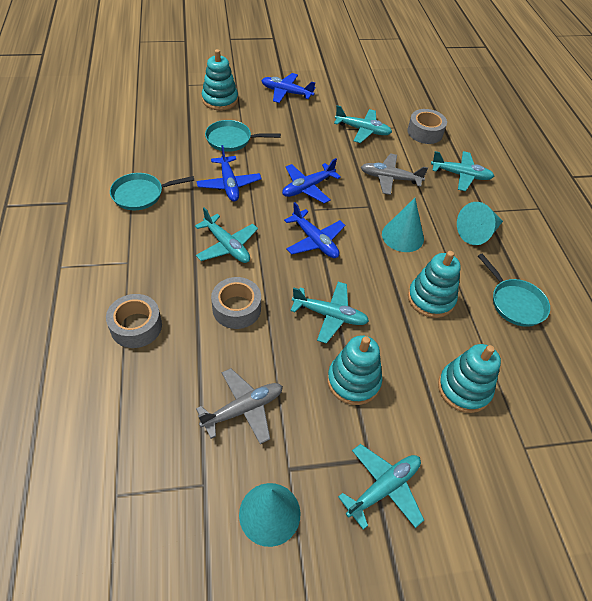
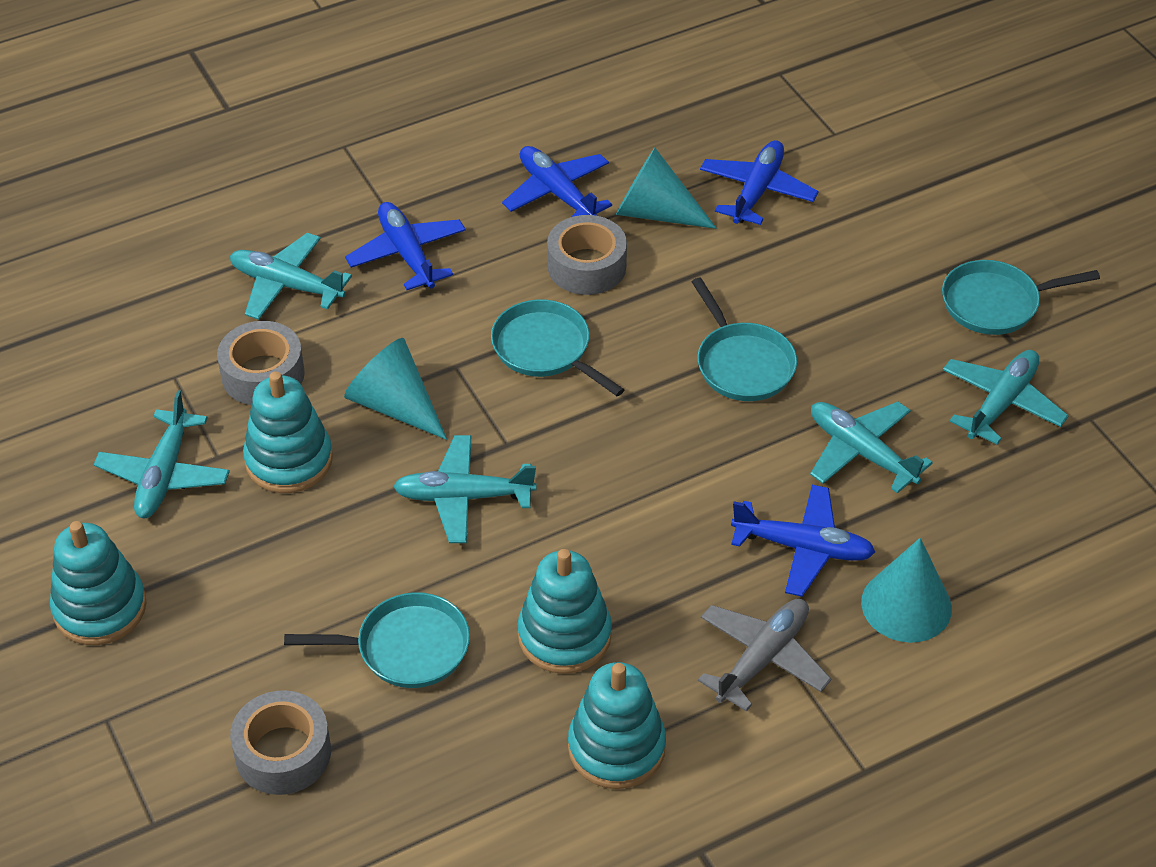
grey plane: [196,368,283,444] [361,153,428,195] = 2 -> [698,598,831,711] = 1
turquoise pan: [110,173,195,210] [205,120,281,152] [478,254,550,327] = 3 -> [284,592,470,688] [491,299,625,396] [691,278,797,401] [942,260,1100,335] = 4

